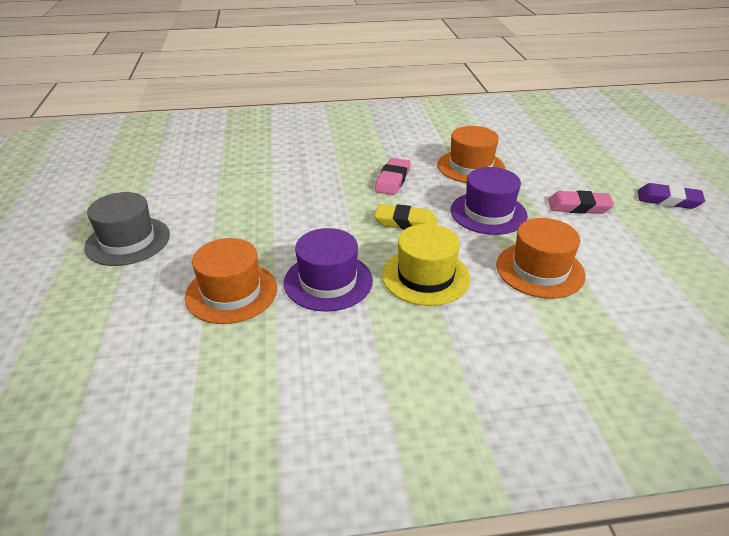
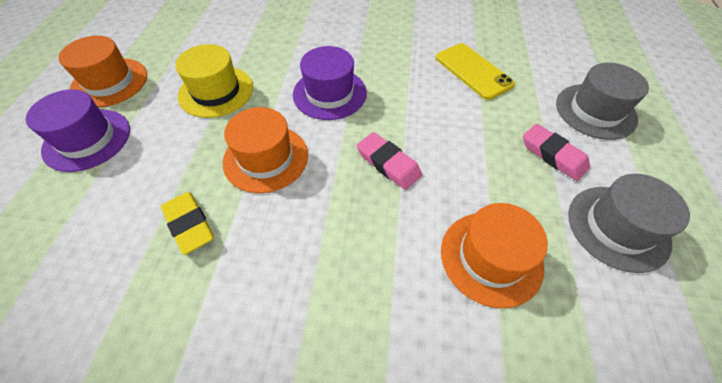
grey hat: [84,192,170,266] = 1 -> [556,63,649,140] [568,174,690,273] = 2
purple eraser: [638,183,705,209] = 1 -> none = 0
yellow phone: none = 0 -> [436,43,515,100] = 1

